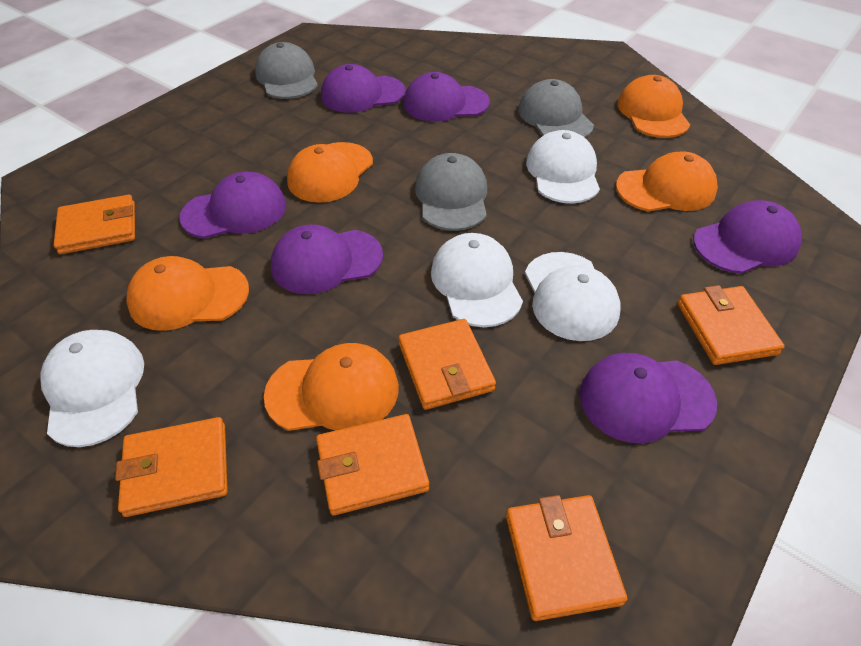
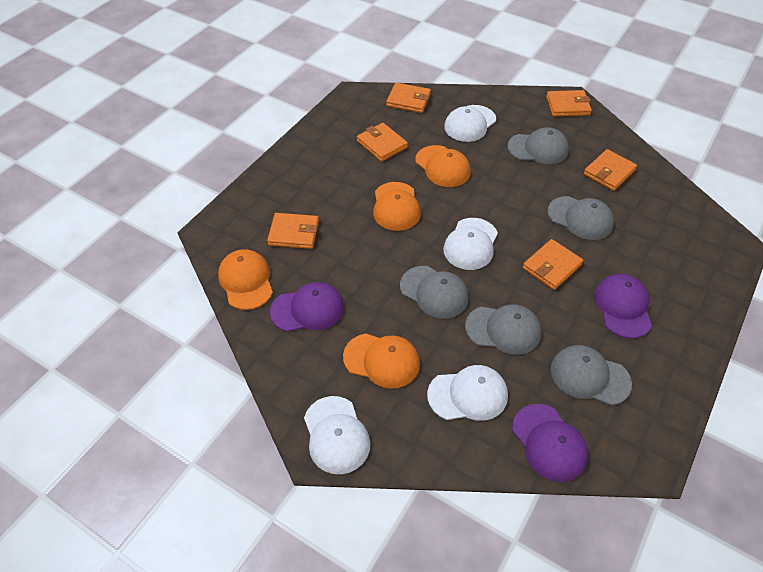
grey cap: [255,42,318,99] [415,153,487,231] [518,79,594,138] = 3 -> [400,266,469,318] [465,304,541,355] [507,127,569,164] [548,196,614,240] [551,345,632,405] = 5
orange cap: [126,256,249,331] [264,343,399,431] [287,142,373,203] [616,151,718,211] [617,75,690,138] = 5 -> [218,249,273,310] [343,334,420,389] [373,182,421,231] [415,145,471,187] = 4
purple cap: [180,172,286,238] [271,224,383,294] [321,64,406,113] [403,72,490,122] [580,353,717,443] [693,200,802,274] = 6 -> [270,282,344,332] [512,404,588,482] [594,274,652,338] = 3

